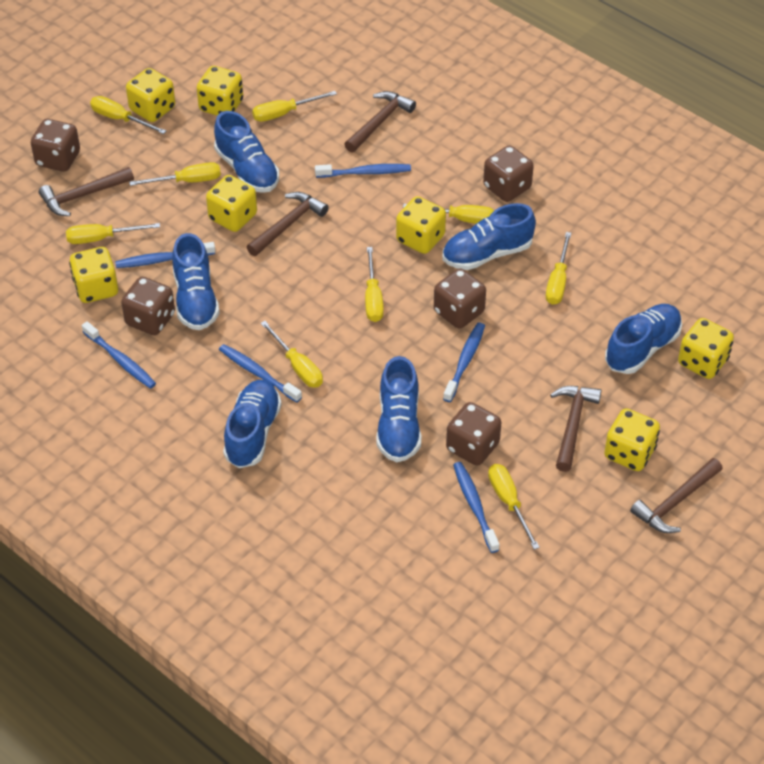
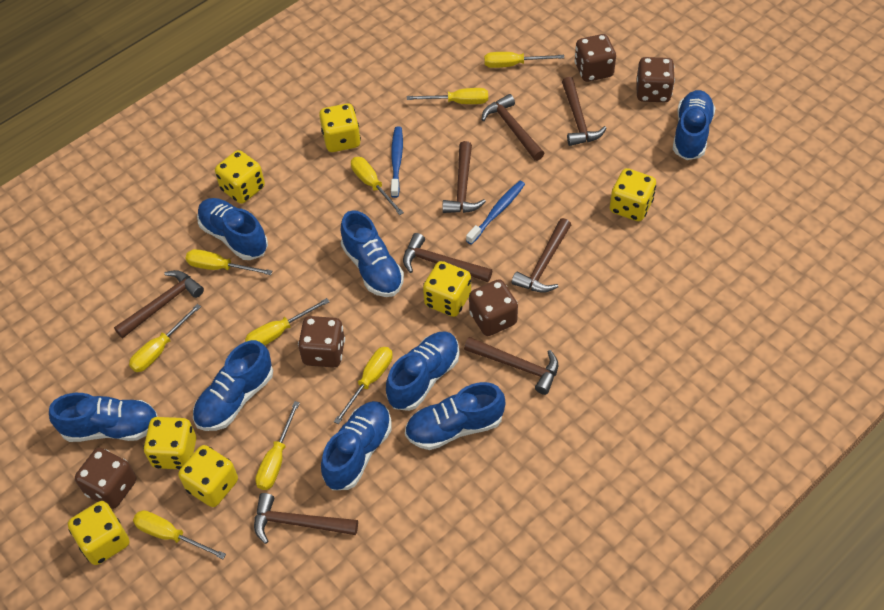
blue shoe: [172,233,220,330] [214,111,279,193] [223,380,282,468] [376,356,421,462] [443,203,536,270] [605,304,682,374] = 6 -> [49,393,158,442] [193,340,273,431] [197,198,268,260] [321,401,392,490] [341,210,404,297] [386,331,459,411] [405,382,505,450] [673,90,716,160] = 8
blue toothbrush: [82,321,156,389] [115,242,215,268] [219,344,302,403] [315,164,411,178] [443,323,485,402] [453,462,499,553] = 6 -> [391,126,403,198] [466,181,525,245] = 2
brown hammer: [39,167,134,216] [246,192,329,256] [344,91,416,153] [550,386,602,472] [630,458,723,533] = 5 -> [114,270,204,338] [254,493,358,544] [403,233,492,282] [442,141,486,213] [464,337,558,395] [482,94,544,161] [511,218,571,293] [562,77,607,146] = 8

